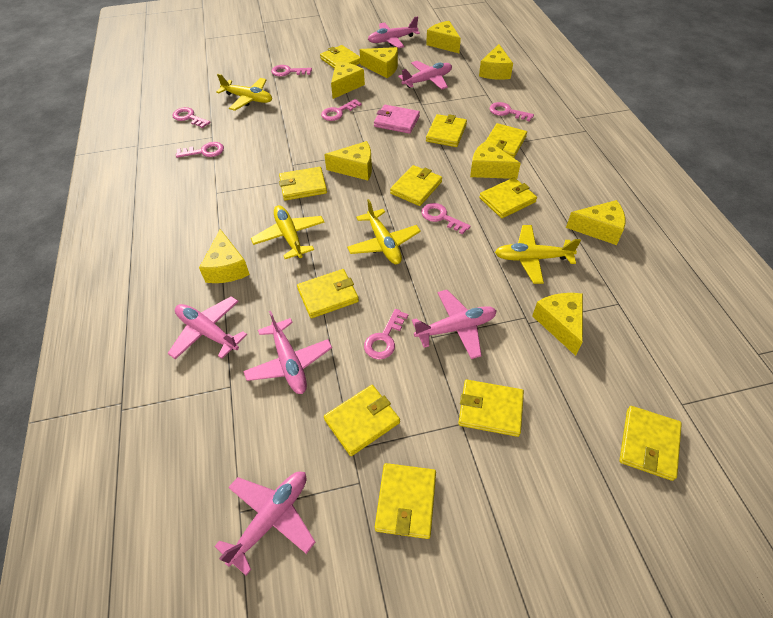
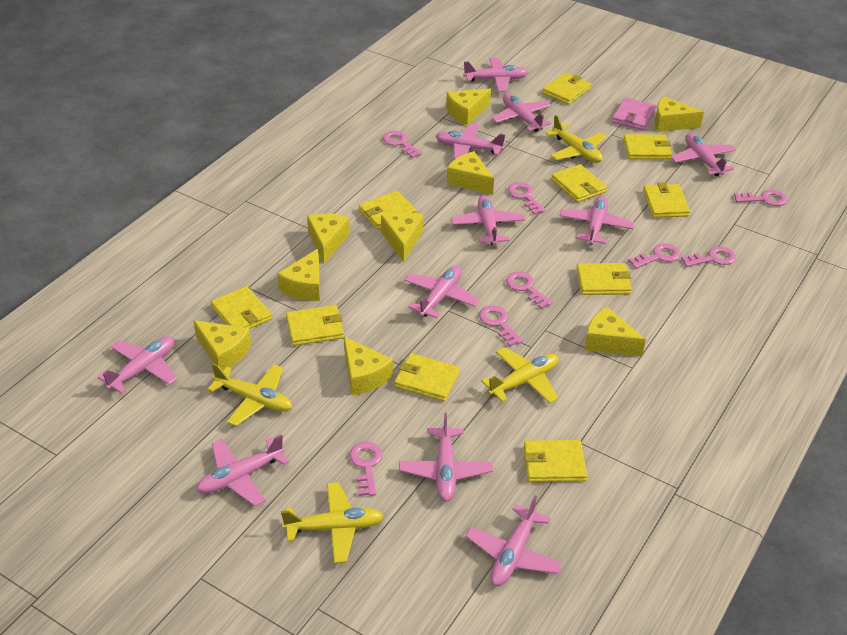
pink key: [172,107,210,128] [176,142,224,158] [271,65,312,77] [321,99,362,121] [364,309,408,360] [421,203,471,234] [490,102,534,122] = 7 -> [349,442,383,496] [383,131,423,158] [479,305,523,347] [506,271,553,309] [508,182,546,215] [628,243,680,269] [681,246,736,267] [734,190,787,206] = 8
pink plane: [168,296,247,359] [214,472,315,576] [243,311,332,394] [368,16,420,48] [398,61,452,90] [412,290,497,359] = 6 -> [98,336,178,394] [196,434,289,506] [399,413,493,502] [404,265,480,318] [436,123,505,159] [451,195,526,246] [463,57,528,92] [465,496,562,586] [491,94,551,132] [560,196,634,245] [671,133,736,176] = 11
yellow wallet: [279,167,327,201] [297,269,359,318] [320,45,360,69] [324,385,400,456] [375,463,436,539] [390,165,442,206] [426,114,467,147] [458,380,524,437] [479,178,537,218] [486,123,527,158] [619,406,682,481] = 11 -> [211,286,272,329] [286,305,344,346] [358,191,417,229] [394,353,460,402] [523,440,587,482] [542,73,591,105] [551,164,607,202] [576,263,632,295] [623,134,672,160] [643,182,690,218] = 10

